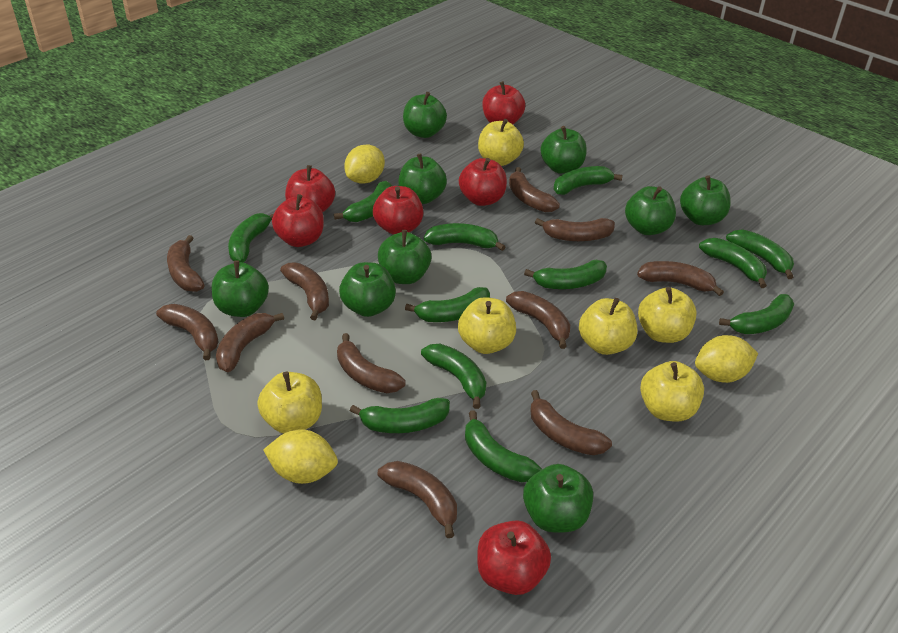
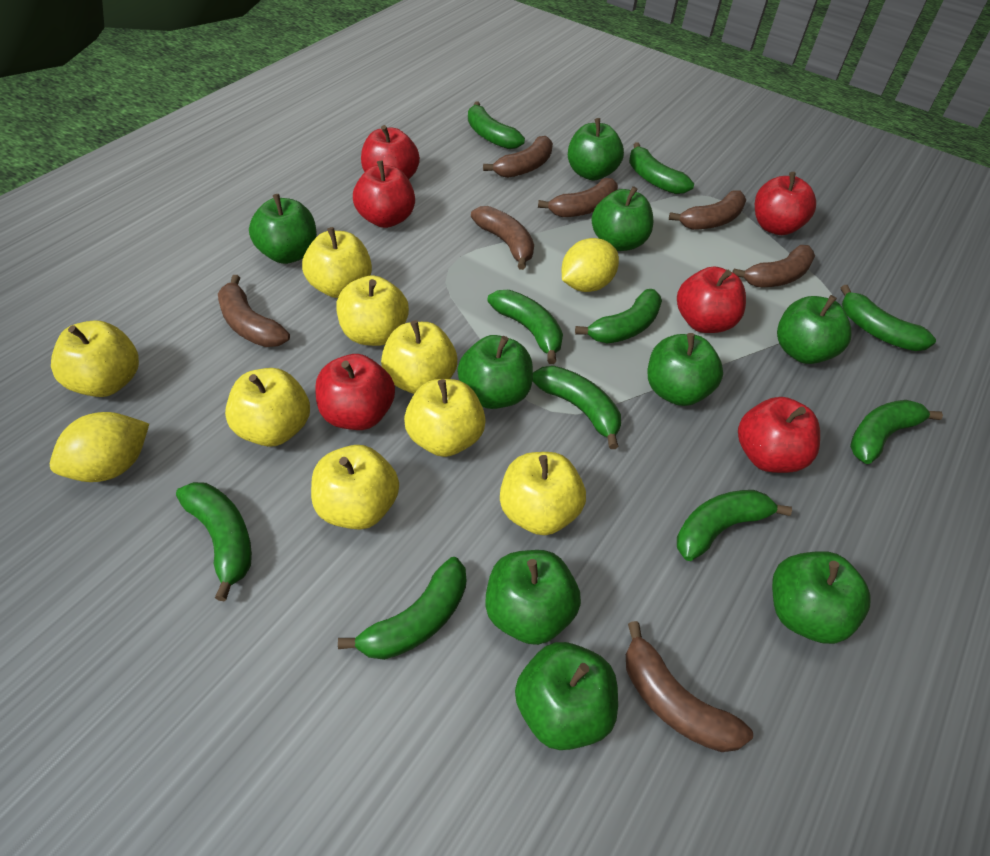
brown banana: [156,304,219,360] [167,235,205,292] [216,313,284,372] [280,263,329,320] [337,333,405,393] [378,461,457,538] [506,291,570,349] [509,167,560,212] [530,390,612,455] [535,218,615,241] [637,261,724,296] = 11 -> [218,275,290,347] [471,206,534,270] [483,136,553,178] [538,178,618,217] [626,621,753,752] [669,190,746,230] [733,245,815,287] = 7
green banana: [228,213,274,262] [334,181,392,222] [350,398,450,433] [405,287,490,322] [421,344,486,409] [424,223,505,251] [465,410,542,482] [524,260,607,289] [553,166,623,195] [699,238,767,288] [719,294,794,334] [726,229,794,279] = 12 -> [176,482,252,601] [338,557,466,660] [468,101,525,149] [487,290,563,364] [532,366,621,449] [575,289,662,344] [629,142,694,194] [677,490,792,561] [841,285,936,351] [850,400,943,464] = 10
yellow apple: [257,372,322,434] [458,297,516,354] [478,119,524,166] [579,298,637,355] [638,287,697,343] [640,361,704,422] = 6 -> [51,321,139,397] [225,368,310,447] [302,227,372,298] [311,445,399,530] [336,275,409,346] [381,320,457,394] [404,379,486,457] [500,452,586,535] = 8
yellow lemon: [263,429,338,484] [344,145,385,184] [695,335,758,383] = 3 -> [50,412,149,482] [562,238,619,292] = 2

